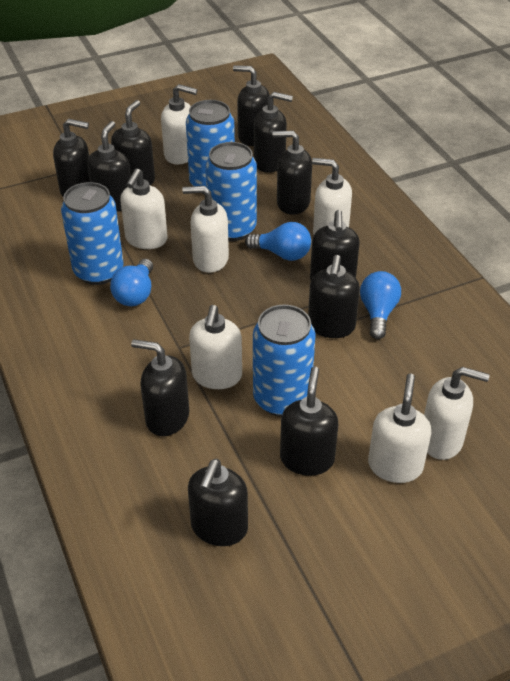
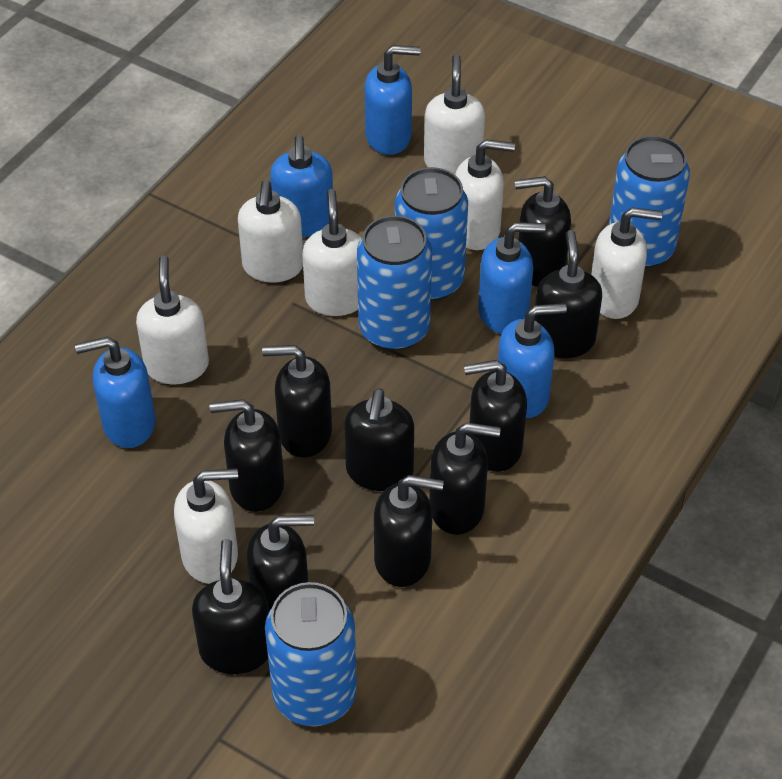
black soap dispenser: [53,118,90,197] [87,121,131,212] [111,100,155,185] [131,339,189,436] [188,459,248,546] [233,65,270,146] [254,92,293,173] [272,131,312,215] [280,366,338,476] [308,255,360,338] [310,210,360,280] = 11 -> [192,539,269,674] [209,399,284,512] [247,515,314,611] [262,345,332,458] [344,388,414,491] [374,475,444,587] [429,423,500,535] [464,360,527,472] [515,176,571,287] [534,230,602,358] = 10
blue light bulb: [110,259,153,306] [245,222,311,261] [360,271,401,339] = 3 -> none = 0
blue soap dispenser: none = 0 -> [75,337,156,448] [270,135,333,237] [365,45,421,155] [478,222,546,334] [498,303,567,418] = 5

